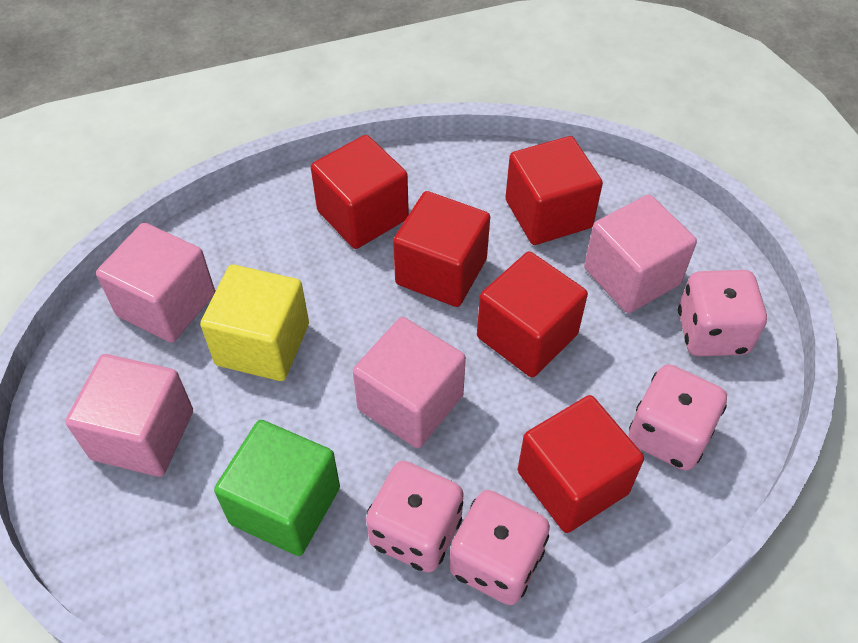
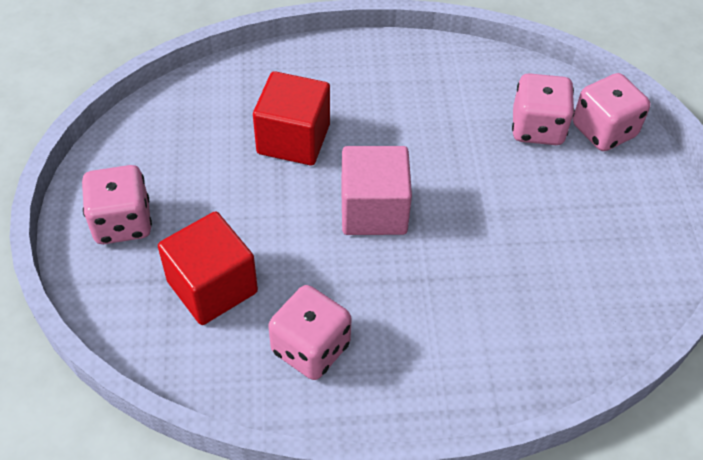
green cube: [214,420,340,556] = 1 -> none = 0
pink cube: [65,354,193,477] [96,223,215,343] [353,317,466,448] [584,194,697,313] = 4 -> [341,146,412,235] = 1
red cube: [311,135,409,249] [393,191,490,307] [477,252,588,378] [505,136,603,245] [518,395,644,533] = 5 -> [158,211,258,325] [253,71,330,165] = 2
yellow cube: [200,265,309,381] = 1 -> none = 0

